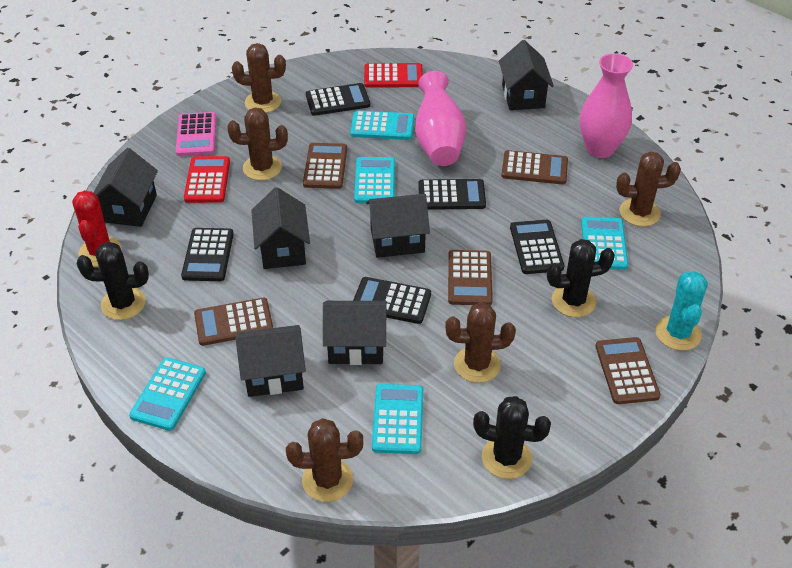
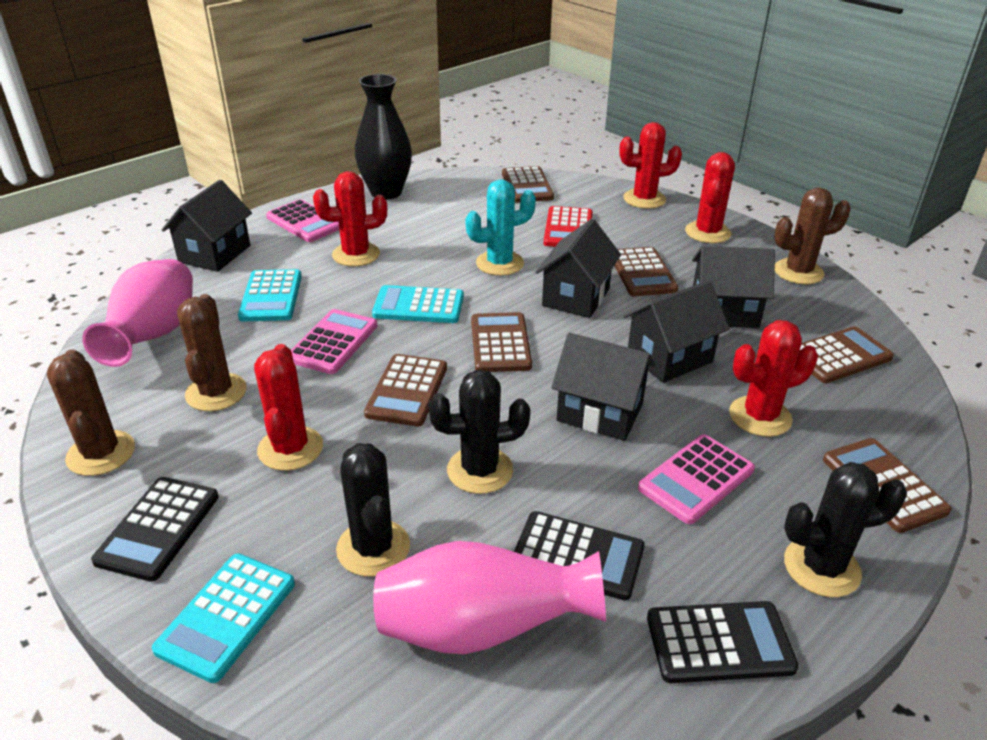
black calculator: [181,228,234,281] [306,83,370,116] [353,277,431,324] [418,179,486,210] [510,220,564,274] = 5 -> [91,477,219,582] [514,511,645,600] [647,601,799,683] = 3
black house: [93,148,158,227] [235,325,306,397] [251,187,310,269] [323,301,387,365] [366,194,430,258] [499,40,554,110] = 6 -> [162,180,252,272] [535,219,621,318] [551,333,655,441] [623,280,730,383] [692,246,775,328] = 5
black vase: none = 0 -> [355,74,412,200] = 1
brown cactus: [227,107,288,180] [232,43,286,113] [286,418,363,502] [445,302,516,383] [616,152,681,226] = 5 -> [47,349,135,476] [177,294,247,411] [774,188,851,284] = 3
brown calculator: [194,298,273,346] [303,143,347,189] [448,250,493,305] [501,150,568,185] [595,337,661,404] = 5 -> [364,354,447,427] [471,312,532,372] [502,166,554,203] [614,247,678,296] [800,326,894,383] [823,438,952,533] = 6
pink calculator: [176,112,216,156] = 1 -> [266,199,339,242] [291,309,377,374] [638,434,755,524] = 3
red cactus: [72,190,122,267] = 1 -> [254,344,323,471] [313,171,387,267] [619,122,682,209] [685,152,735,243] [729,320,818,437] = 5
red calculator: [184,156,230,203] [364,63,423,88] = 2 -> [544,206,593,247] = 1
turquoise calculator: [129,358,206,431] [350,111,414,140] [354,157,395,203] [372,384,423,454] [581,217,628,270] = 5 -> [152,553,295,683] [238,269,302,321] [372,285,464,323] = 3

